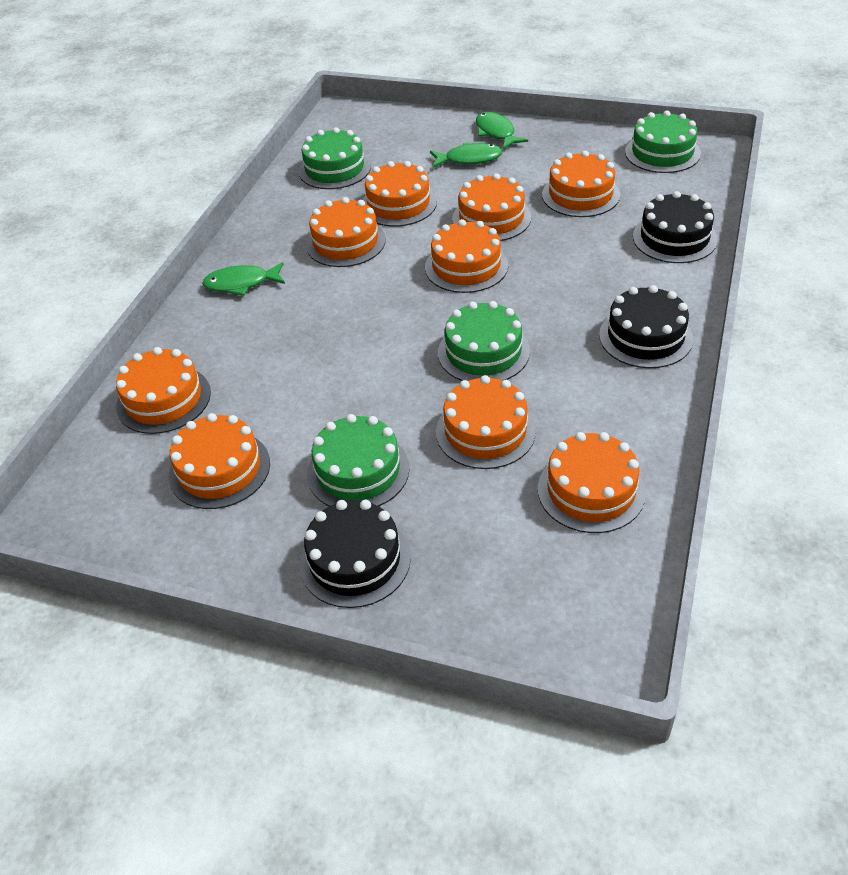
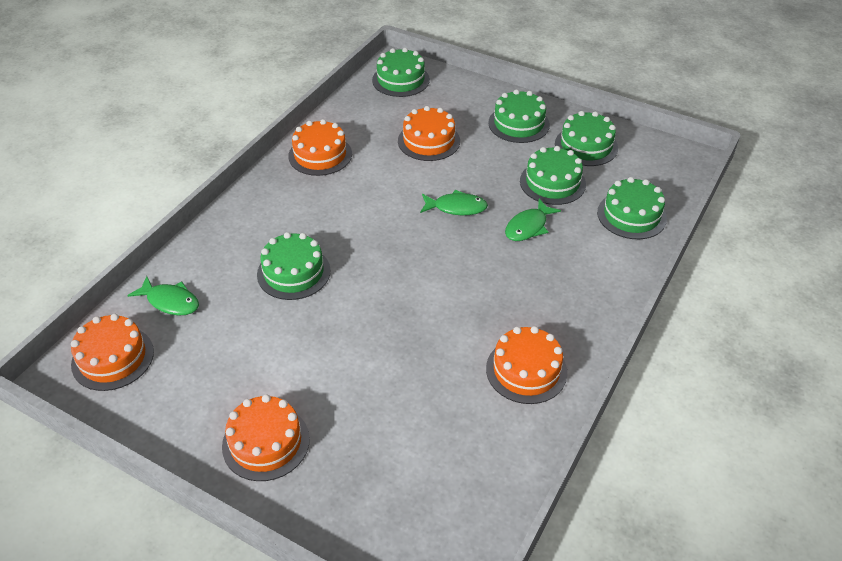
black cake: [300,500,411,608] [599,285,693,368] [633,191,718,263] = 3 -> none = 0
green cake: [299,127,371,189] [307,414,410,506] [438,301,530,381] [625,110,701,173] = 4 -> [257,232,331,300] [372,48,430,97] [488,89,550,143] [520,146,586,205] [555,111,618,166] [597,177,667,239] = 6
orange cake: [116,347,211,434] [169,413,270,509] [306,197,386,267] [362,161,437,227] [425,219,508,293] [436,375,536,469] [452,173,531,241] [538,432,646,533] [542,151,620,217] = 9 -> [71,314,154,391] [222,394,310,481] [288,119,352,176] [398,106,460,161] [486,326,567,404] = 5

